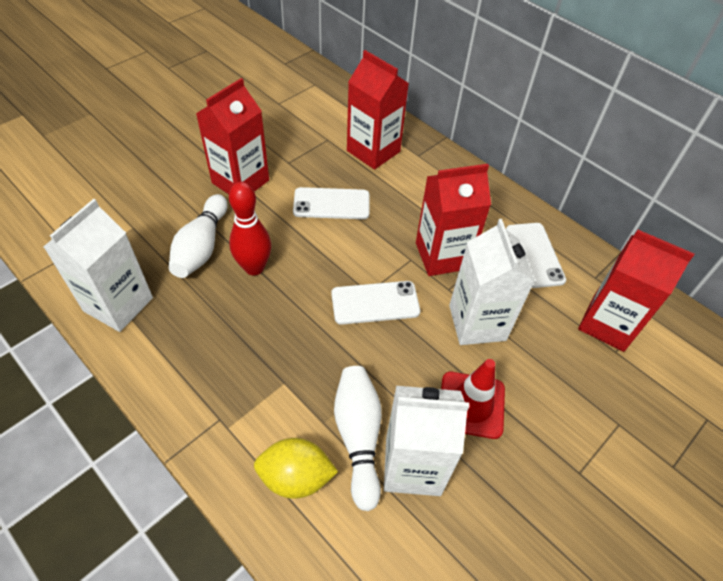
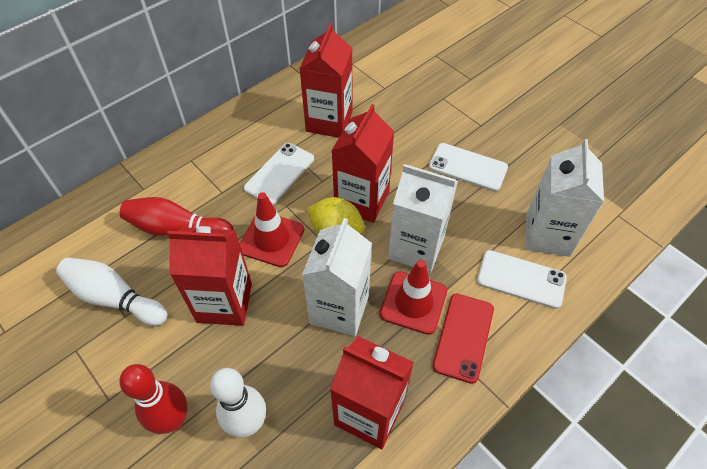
red bowling pin: [229,182,271,276] = 1 -> [119,364,188,434] [120,197,234,236] = 2
red phone: none = 0 -> [433,294,494,384] = 1
red traffic cone: [441,359,505,439] = 1 -> [240,192,304,267] [380,260,447,335] = 2

